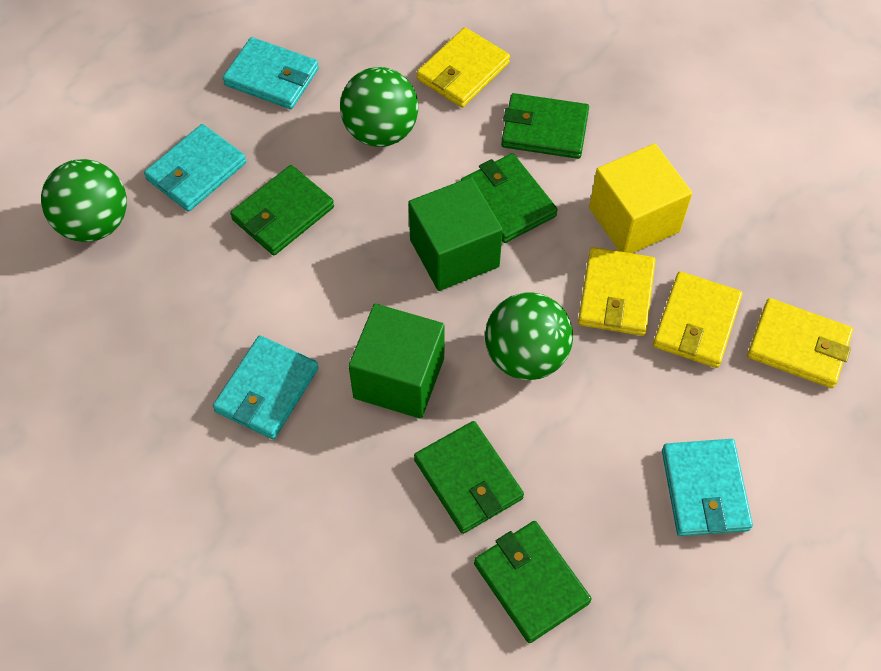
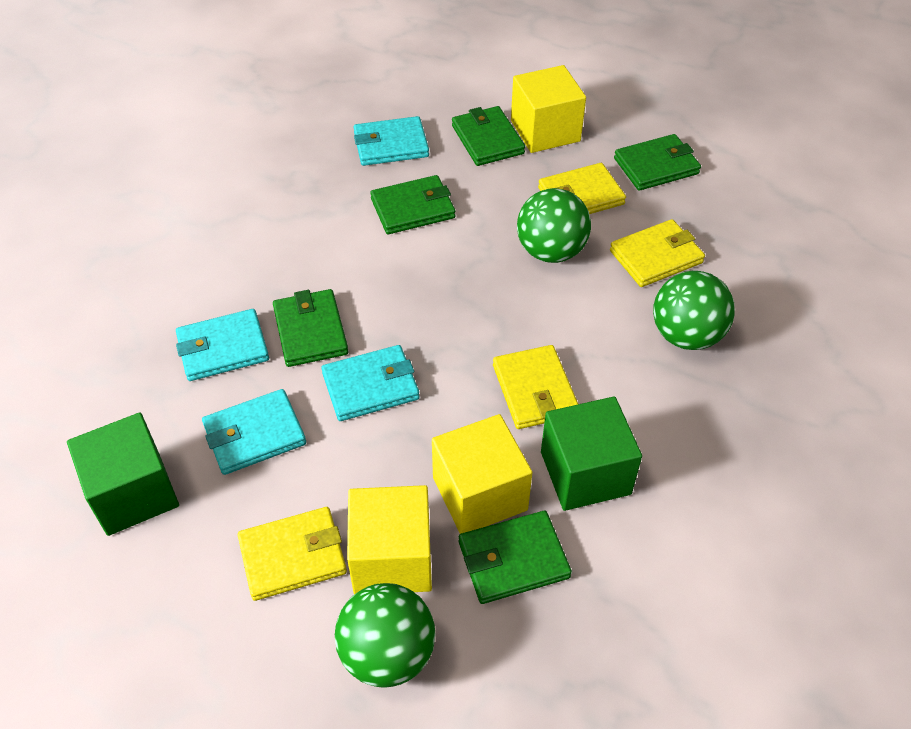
yellow cube: [589,144,692,253] = 1 -> [347,485,432,594] [432,414,533,534] [511,65,586,153] = 3

